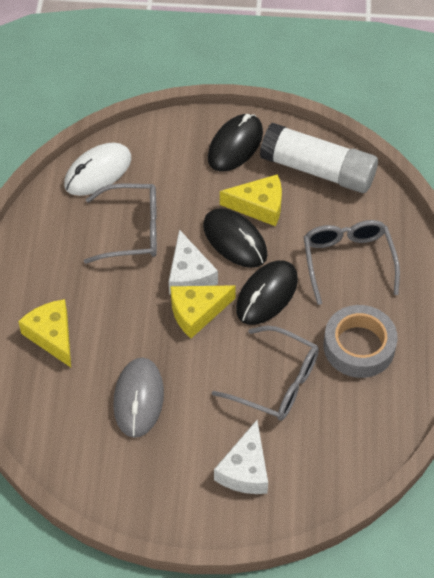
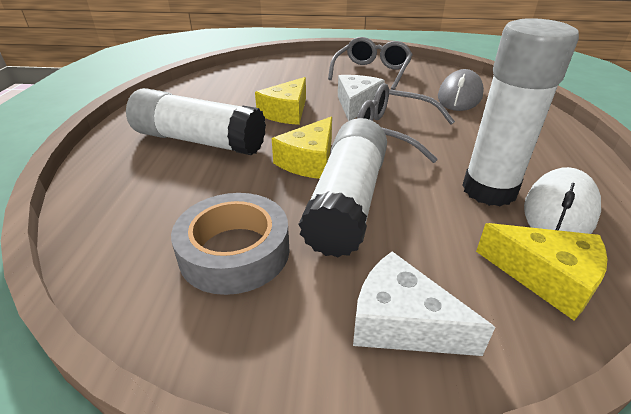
black mouse: [203,208,268,268] [208,114,263,172] [236,260,298,325] = 3 -> none = 0
grey glasses: [84,184,157,264] [212,326,319,421] [304,220,400,305] = 3 -> [328,37,413,90] [357,83,455,163] = 2
white glue stick: [260,123,378,193] = 1 -> [126,88,266,155] [298,118,387,258] [462,18,579,206] = 3

